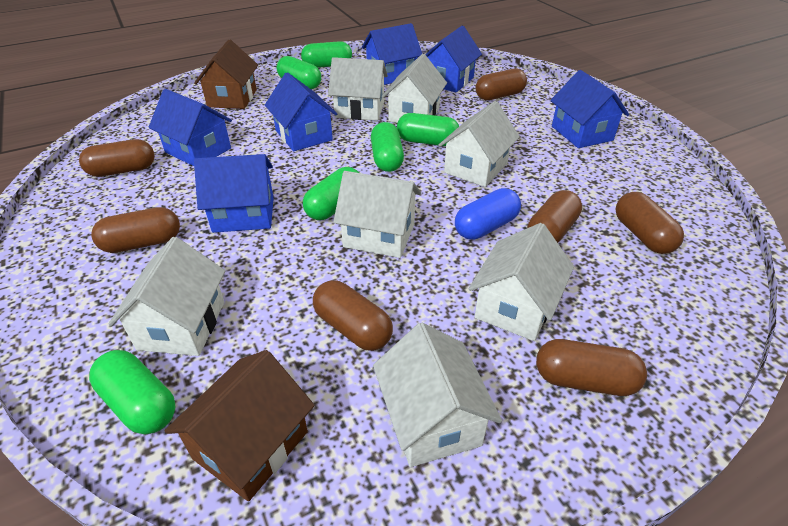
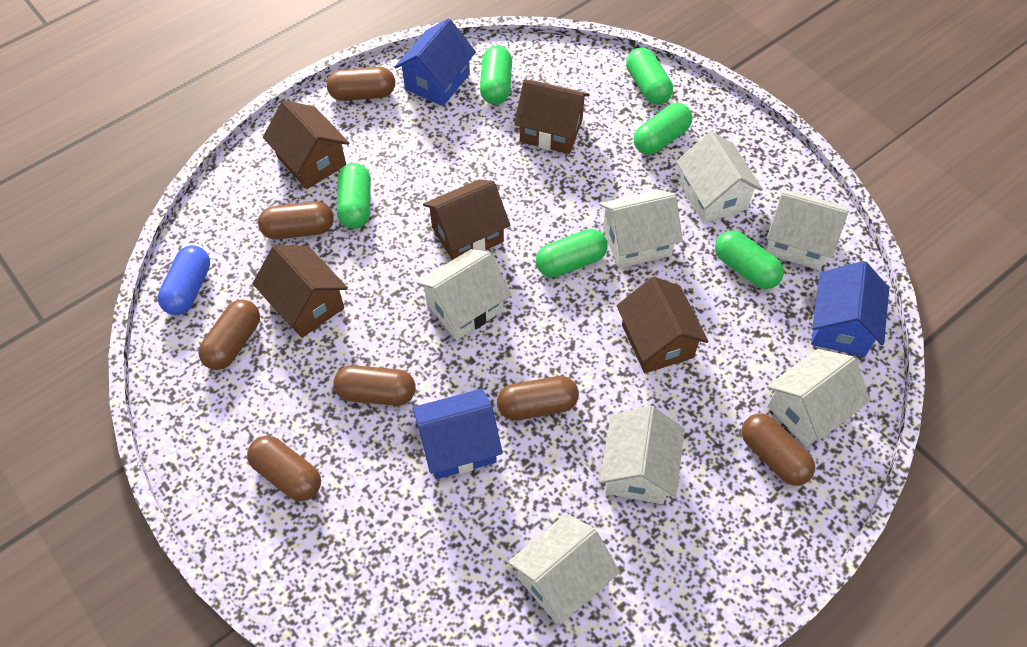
blue house: [149,89,232,166] [194,154,274,233] [265,72,337,151] [362,23,422,85] [425,26,482,92] [550,70,629,148] = 6 -> [395,18,476,106] [412,389,503,479] [811,261,889,357] = 3
brown house: [164,350,314,501] [194,40,258,109] = 2 -> [252,245,348,338] [263,100,349,189] [423,179,511,260] [514,80,590,154] [617,277,709,373] = 5

